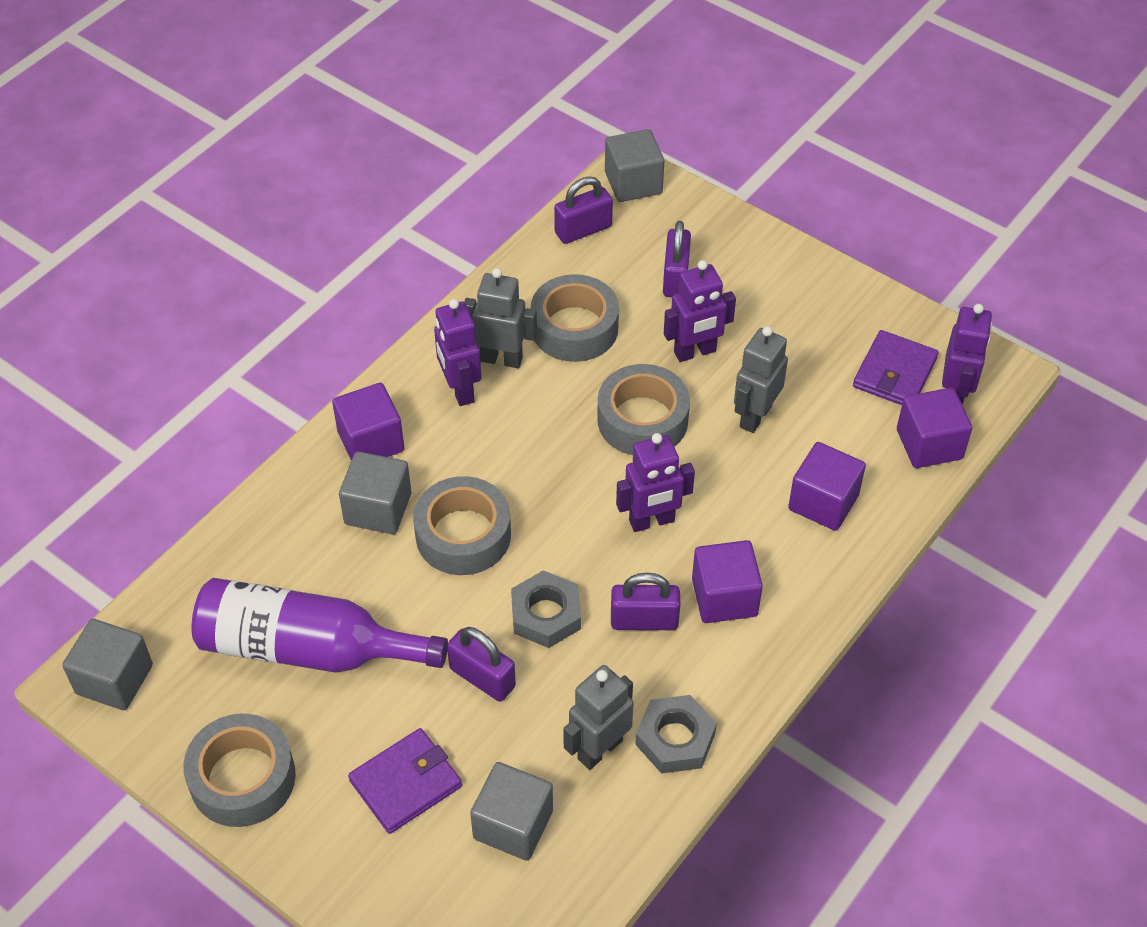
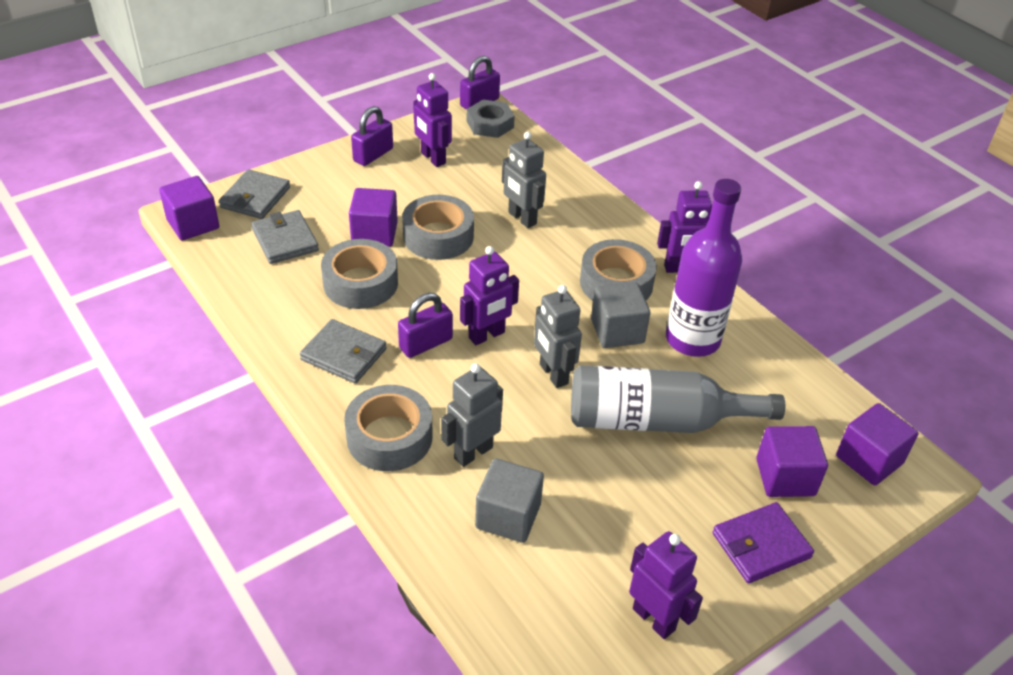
grey bottle: none = 0 -> [571,365,785,433] = 1
grey cube: [62,619,153,710] [339,451,411,534] [470,762,553,860] [605,129,664,202] = 4 -> [475,458,544,543] [591,282,650,348] = 2
grey nut: [511,570,581,648] [635,695,717,774] = 2 -> [467,100,515,138] = 1
grey wallet: none = 0 -> [219,169,290,219] [251,210,319,264] [300,319,387,384] = 3
purple padlock: [447,627,516,702] [554,176,613,244] [611,573,680,630] [663,221,691,297] = 4 -> [351,106,393,166] [398,293,453,358] [460,56,500,110] = 3
purple wallet: [348,728,462,834] [853,330,939,405] = 2 -> [713,502,814,583] = 1

